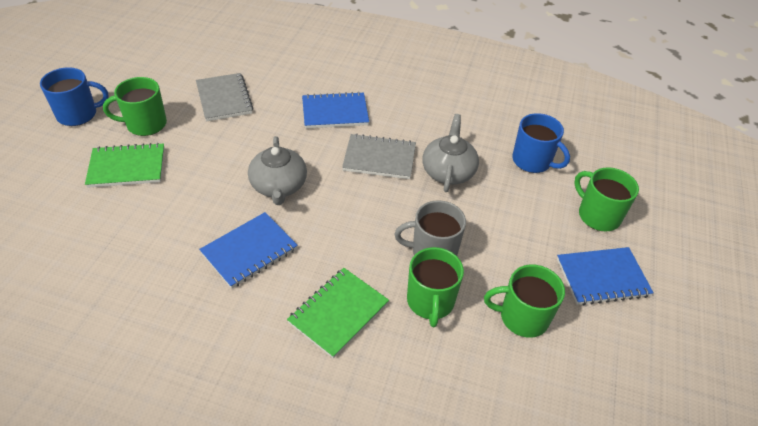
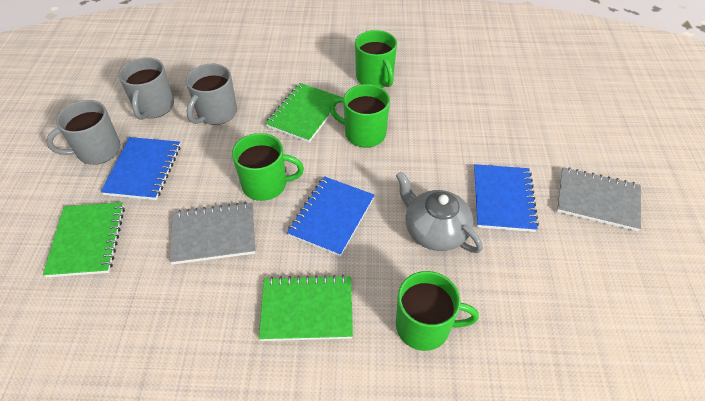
blue mug: [40,67,109,126] [512,113,570,173] = 2 -> none = 0
green notebook: [85,143,165,188] [287,268,389,358] = 2 -> [43,202,125,277] [259,275,353,341] [265,83,340,143] = 3
grey mug: [395,200,466,256] = 1 -> [46,100,121,165] [118,57,174,120] [186,64,237,125] = 3
grey teapot: [248,136,307,205] [423,114,479,192] = 2 -> [396,171,483,253] = 1

